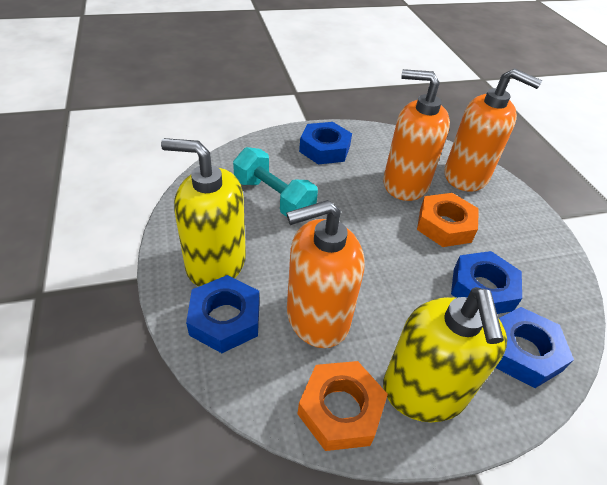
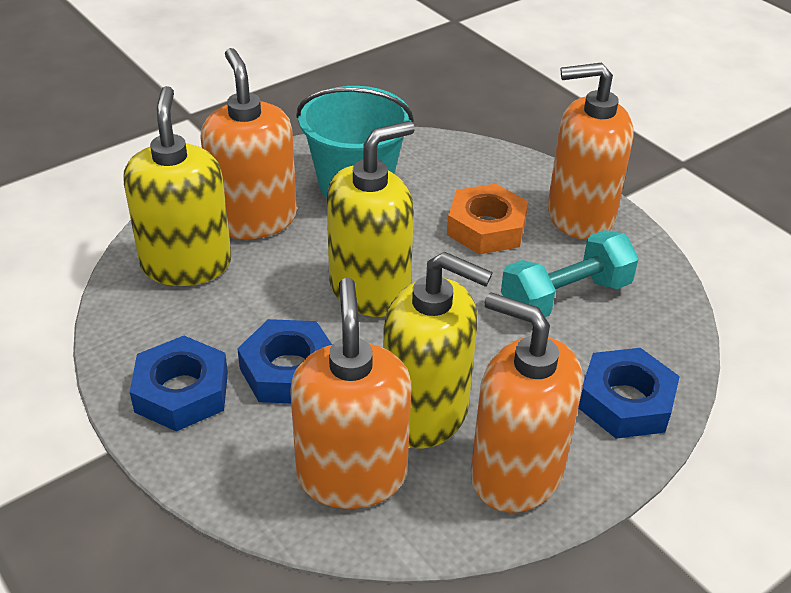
blue nut: [186,275,259,353] [299,122,352,164] [451,251,522,314] [495,307,574,388] = 4 -> [130,336,228,431] [237,319,332,403] [578,348,680,439] = 3
orange nut: [298,361,388,451] [417,193,479,247] = 2 -> [447,183,528,255] = 1
orange soap dispenser: [286,200,365,348] [383,69,450,201] [445,68,542,192] = 3 -> [200,48,297,239] [290,278,412,509] [470,292,583,513] [548,63,634,240] = 4
turquoise bucket: none = 0 -> [296,86,414,198] = 1
yellow soap dispenser: [161,138,246,287] [383,287,507,422] = 2 -> [123,86,232,286] [327,121,415,317] [383,252,492,448] = 3

